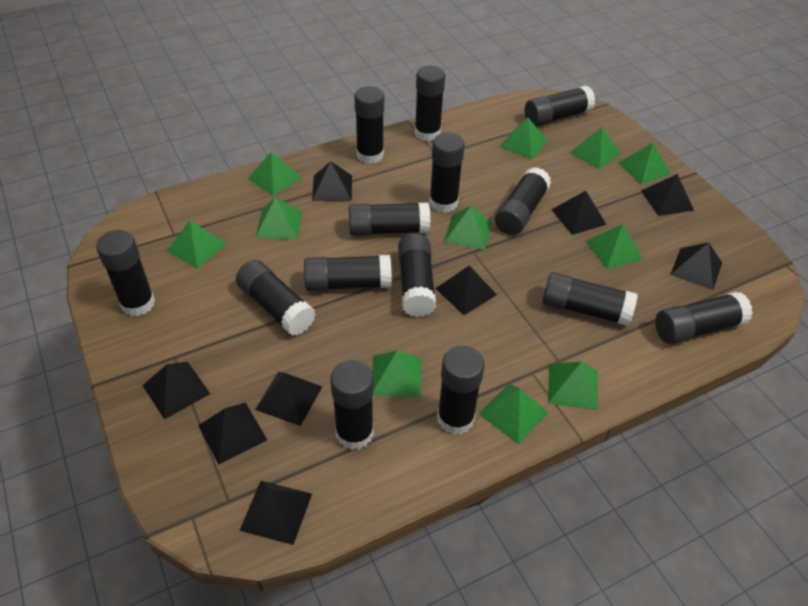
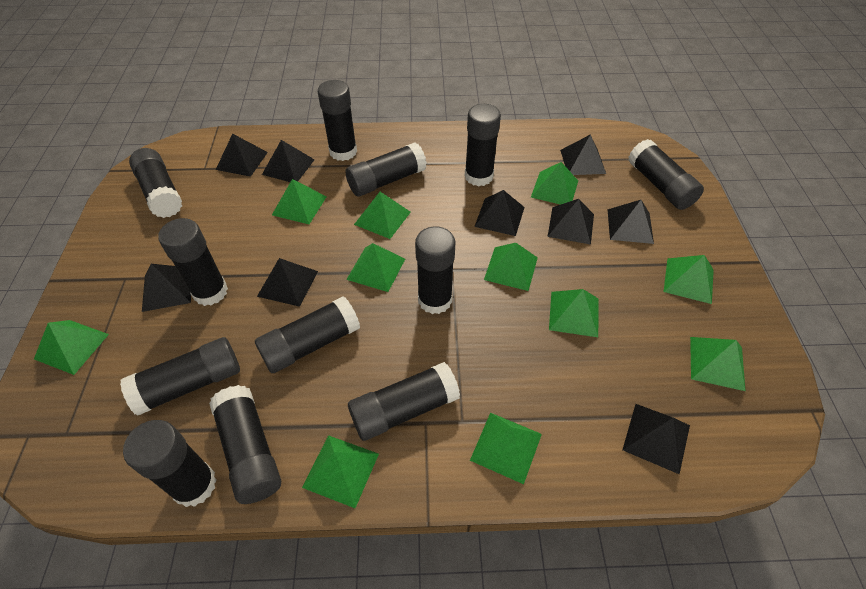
black glue stick: [96,230,155,316] [236,260,316,336] [304,255,392,291] [330,360,374,450] [349,202,430,236] [354,86,384,164] [398,234,436,317] [414,66,445,141] [429,133,465,213] [437,345,485,435] [495,167,551,235] [525,86,595,126] [542,272,638,326] [655,292,753,344] = 14 -> [120,337,240,416] [123,420,217,507] [129,148,182,218] [158,218,228,306] [209,385,281,504] [255,296,360,373] [318,80,357,161] [345,142,427,197] [348,362,460,441] [415,226,455,314] [465,104,501,186] [628,139,704,210] = 12

